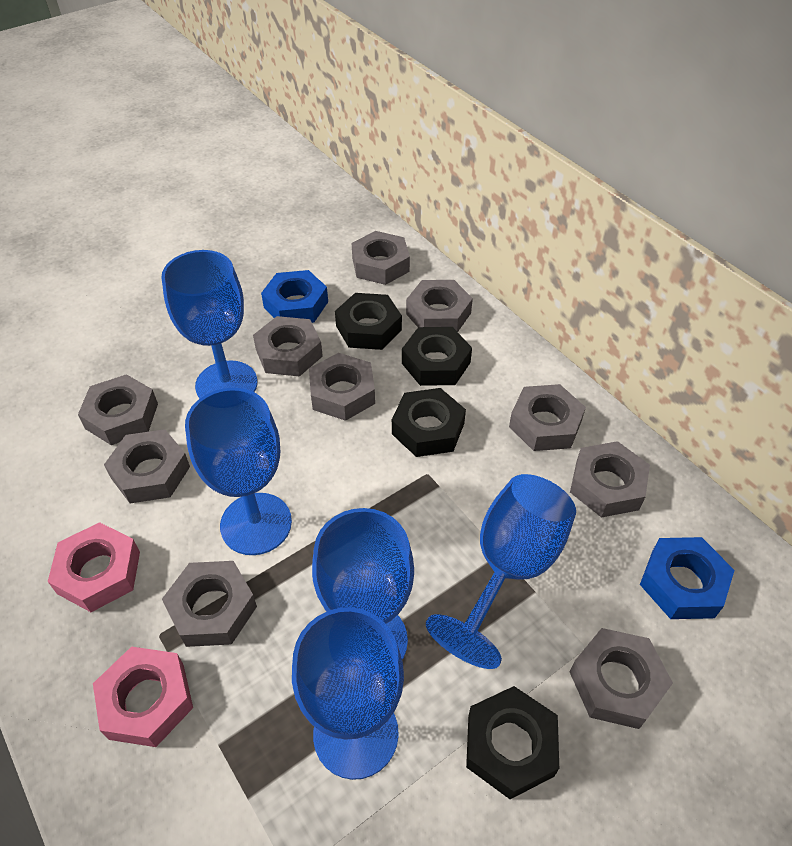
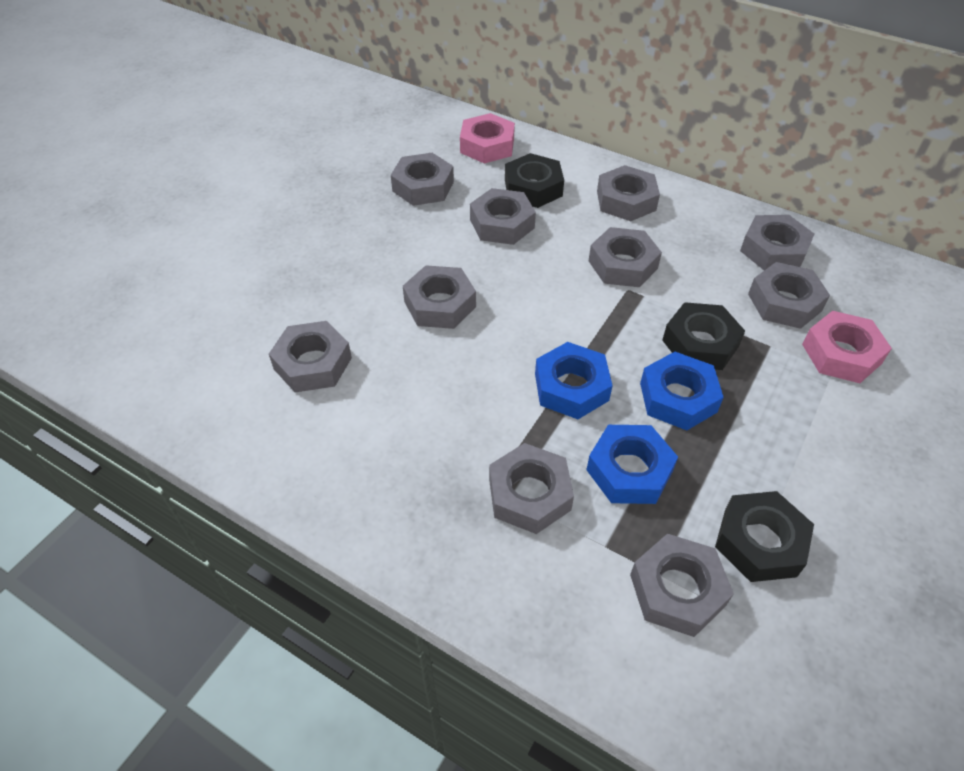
black nut: [335,293,402,350] [392,388,466,457] [402,327,472,386] [466,686,559,799] = 4 -> [505,153,564,208] [662,302,745,370] [715,491,814,582] = 3
blue goblet: [162,250,258,399] [185,388,292,555] [292,607,404,780] [312,508,414,660] [426,474,576,669] = 5 -> none = 0
blue nut: [261,270,328,323] [640,537,735,619] = 2 -> [535,342,613,419] [586,425,678,504] [640,352,724,430] = 3

